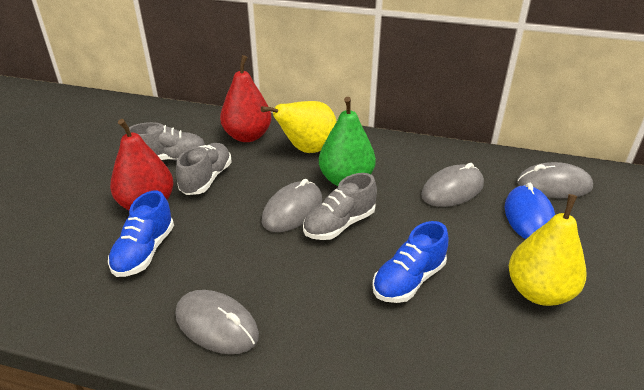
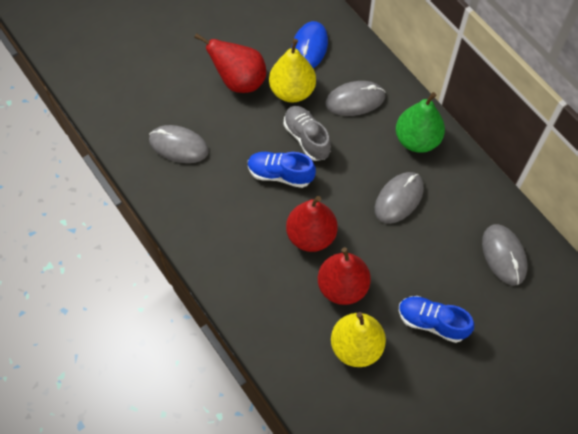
grey shoe: [129,122,205,161] [176,143,232,195] [303,173,377,240] = 3 -> [284,106,331,161] = 1
red pear: [110,119,174,210] [220,55,272,142] = 2 -> [194,33,266,93] [286,196,337,252] [318,247,371,305] = 3

